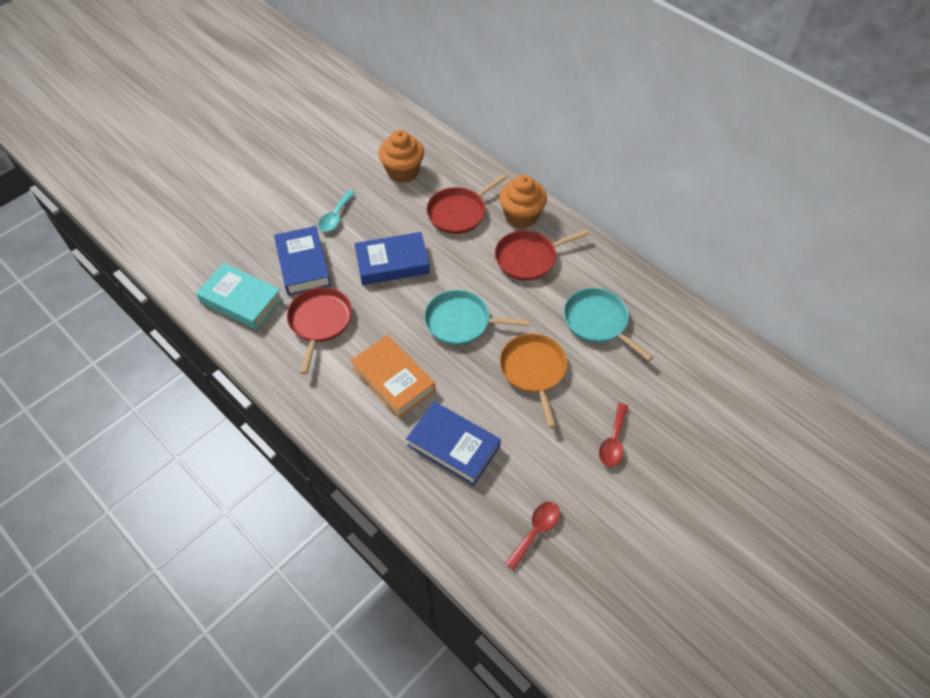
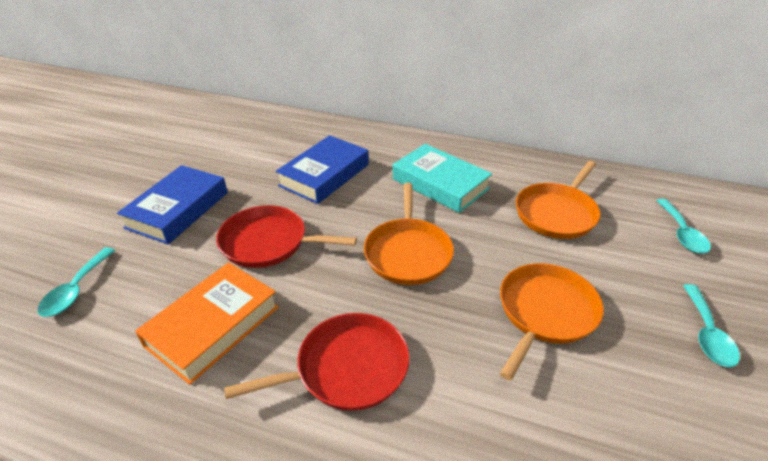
blue book: [274,226,331,296] [354,232,430,285] [406,402,501,486] = 3 -> [117,165,228,244] [276,135,369,204] = 2
orange cupcake: [379,130,424,183] [499,175,547,229] = 2 -> none = 0
orange pan: [500,333,567,428] = 1 -> [364,183,454,285] [500,263,604,381] [516,161,601,239] = 3
red pan: [287,287,352,375] [426,174,508,234] [495,229,589,281] = 3 -> [216,205,357,268] [224,313,410,411] = 2
red spoon: [505,502,560,570] [599,403,628,467] = 2 -> none = 0
turquoise pan: [424,290,530,345] [564,288,653,361] = 2 -> none = 0
turquoise spoon: [318,190,355,232] = 1 -> [38,247,116,317] [656,199,711,254] [683,284,740,367] = 3

